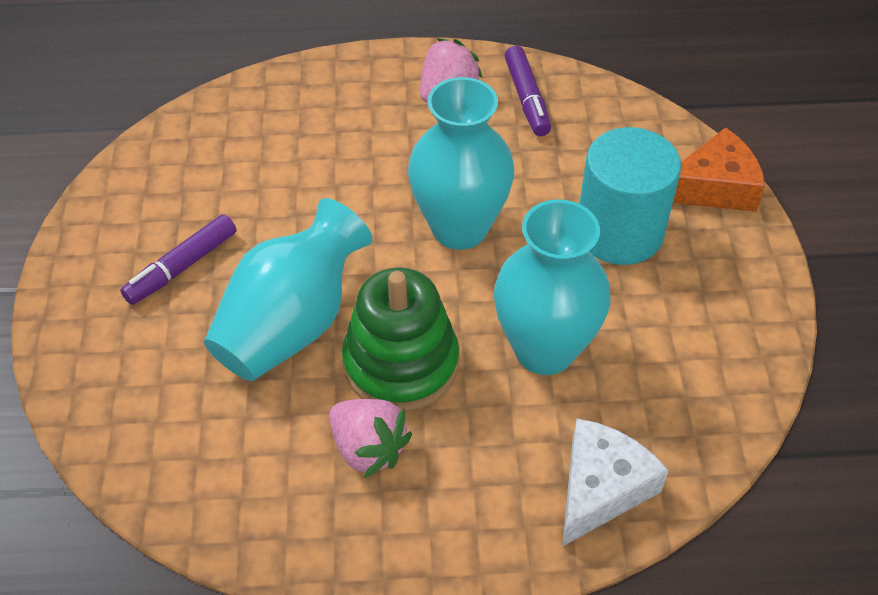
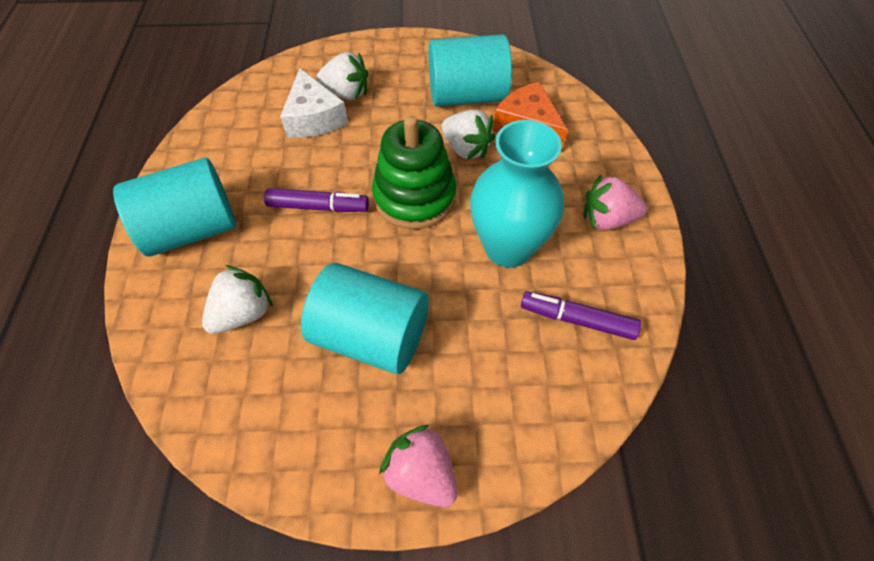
turquoise cylinder: [579,127,681,265] = 1 -> [113,158,236,257] [301,263,429,374] [429,34,512,107] = 3
turquoise vase: [204,198,373,381] [408,77,514,250] [494,199,610,375] = 3 -> [470,120,564,268] = 1
white strawberry: none = 0 -> [202,265,273,334] [316,52,368,100] [442,110,495,160] = 3

